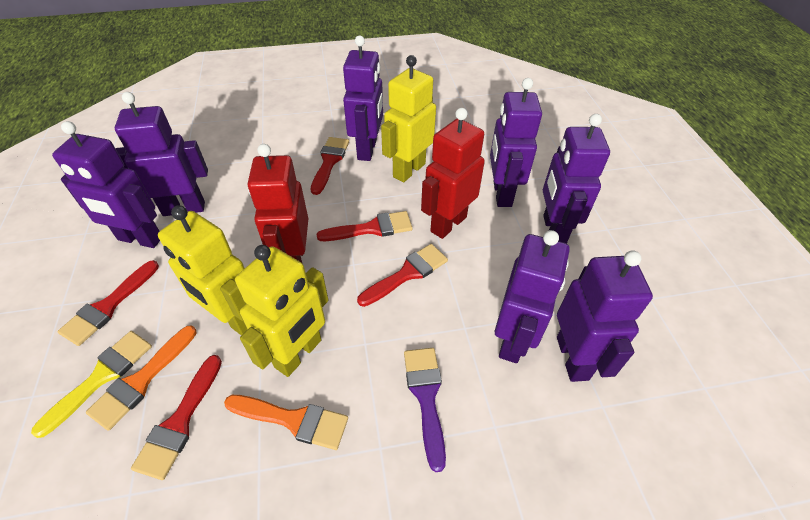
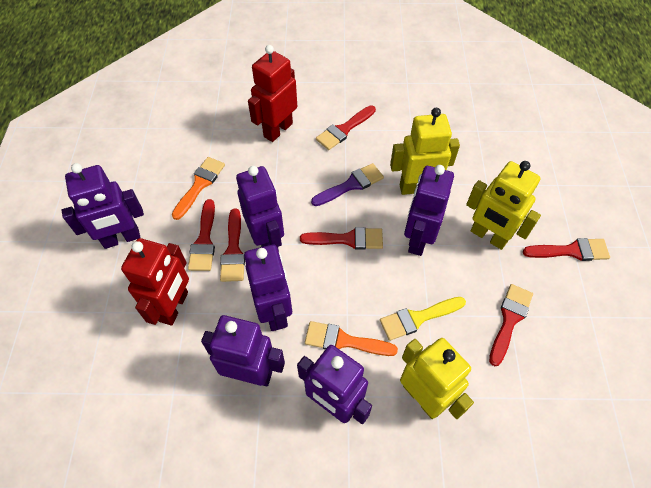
purple robot: [52,121,160,248] [115,92,208,216] [343,35,383,161] [490,78,542,207] [495,230,570,363] [543,114,610,244] [557,250,653,382] = 7 -> [61,163,144,249] [201,315,285,386] [236,166,284,252] [244,245,292,331] [297,345,372,424] [404,165,454,256] = 6
red brush: [57,260,159,346] [131,355,222,480] [311,137,349,195] [317,211,413,241] [357,244,448,307] = 5 -> [188,199,215,271] [220,208,245,282] [300,227,383,250] [316,105,376,150] [489,284,533,366] [523,238,610,261] = 6

